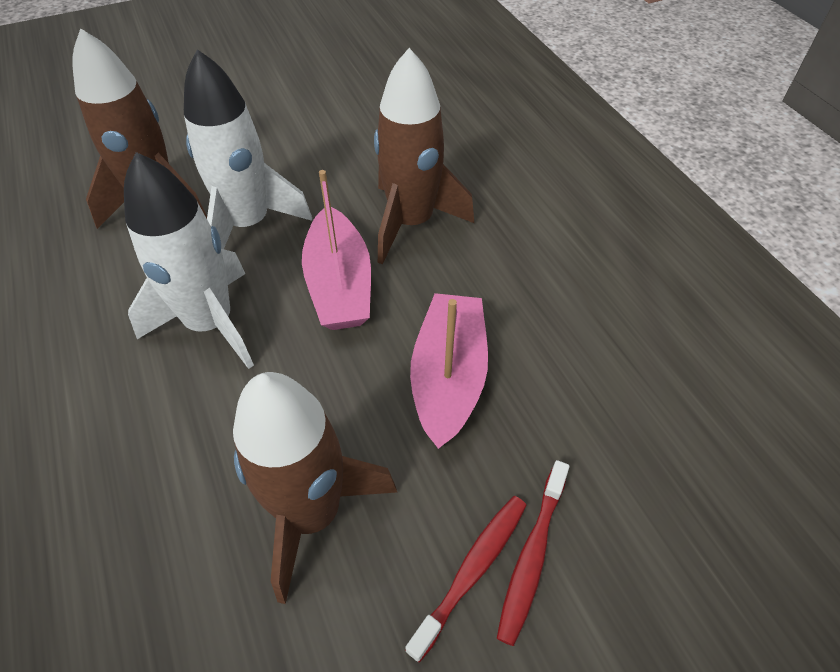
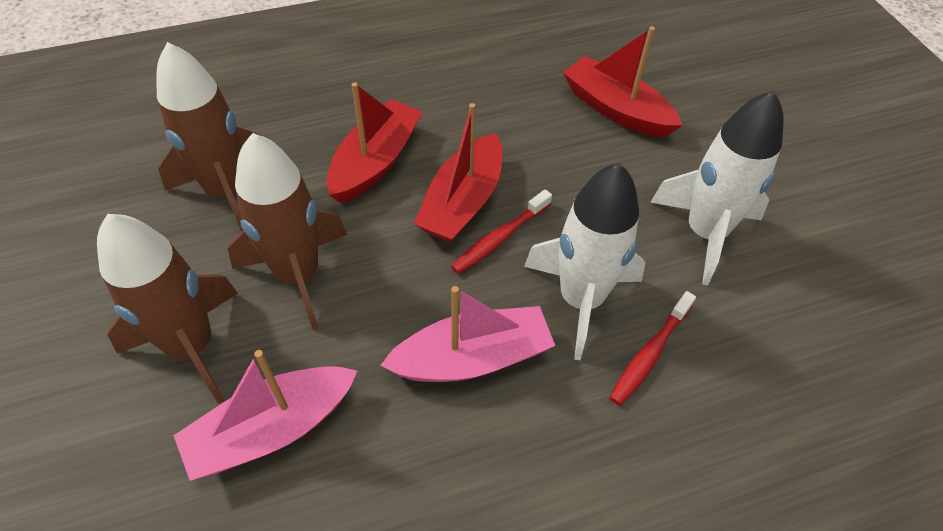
red boat: none = 0 -> [326,82,422,203] [414,103,502,243] [563,26,683,138] = 3

